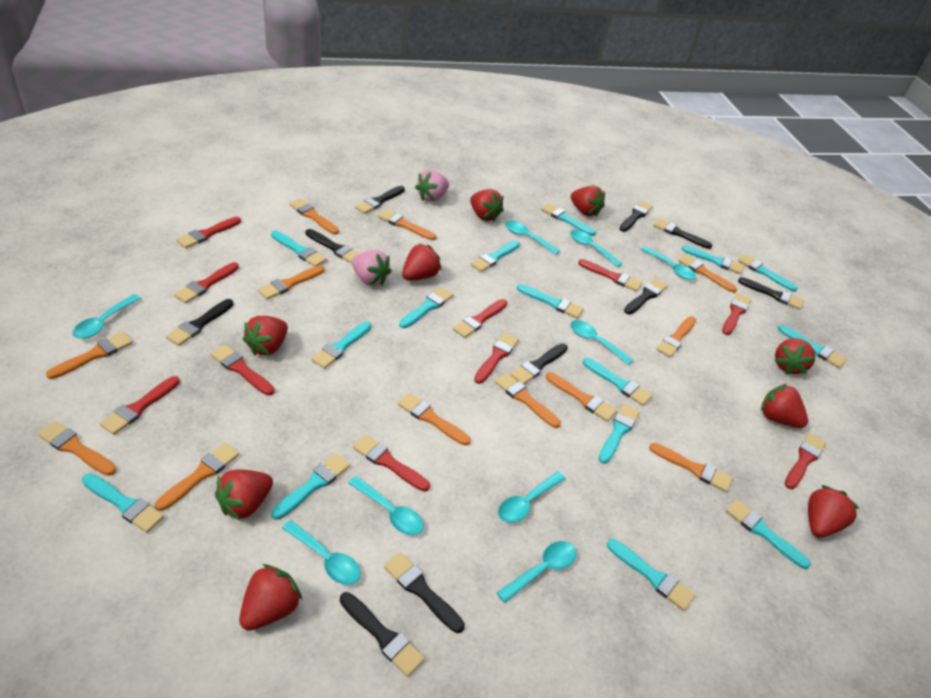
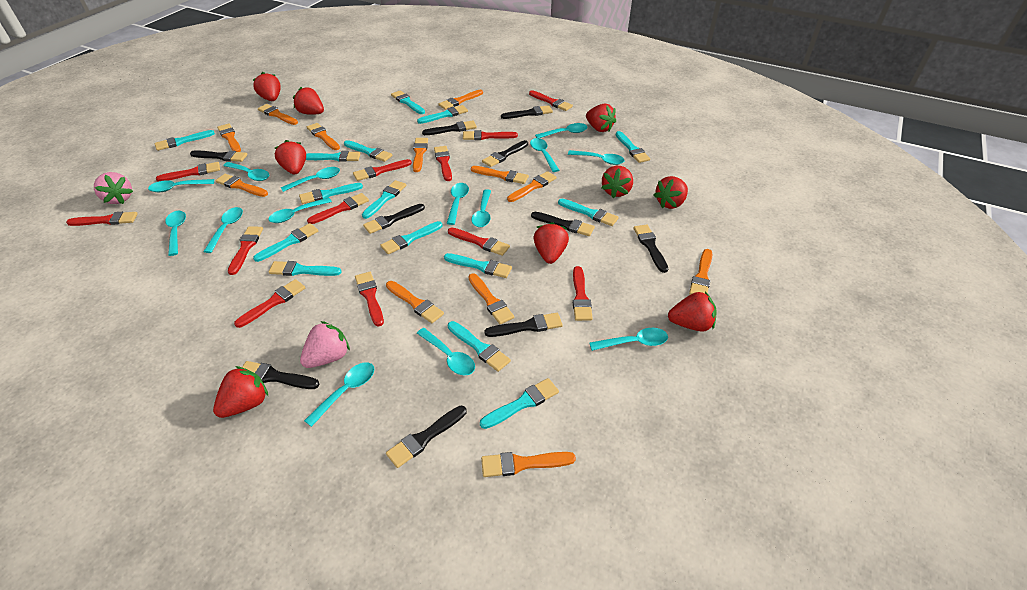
red brush: [100,376,180,435] [174,262,239,303] [176,217,241,248] [210,344,275,395] [353,434,430,492] [453,299,507,338] [474,332,519,384] [578,259,642,292] [722,293,751,335] [785,433,826,489] = 10 -> [66,212,138,226] [156,162,220,182] [228,226,263,275] [234,279,305,328] [307,193,369,224] [353,159,412,181] [355,272,384,327] [434,146,452,181] [448,227,510,256] [463,130,518,140] [529,90,573,111] [573,266,593,321] = 12
turquoise spoon: [73,294,141,339] [282,520,361,585] [348,476,424,535] [497,541,577,603] [498,472,566,523] [505,220,560,254] [570,230,622,267] [570,320,633,365] [641,246,696,280] = 9 -> [148,179,214,192] [165,211,186,256] [203,207,243,253] [223,162,269,181] [268,197,332,223] [281,167,340,192] [304,362,374,427] [417,328,475,376] [447,183,469,225] [471,189,491,227] [530,138,559,172] [535,123,588,138] [568,150,625,165] [590,328,668,351] = 14

